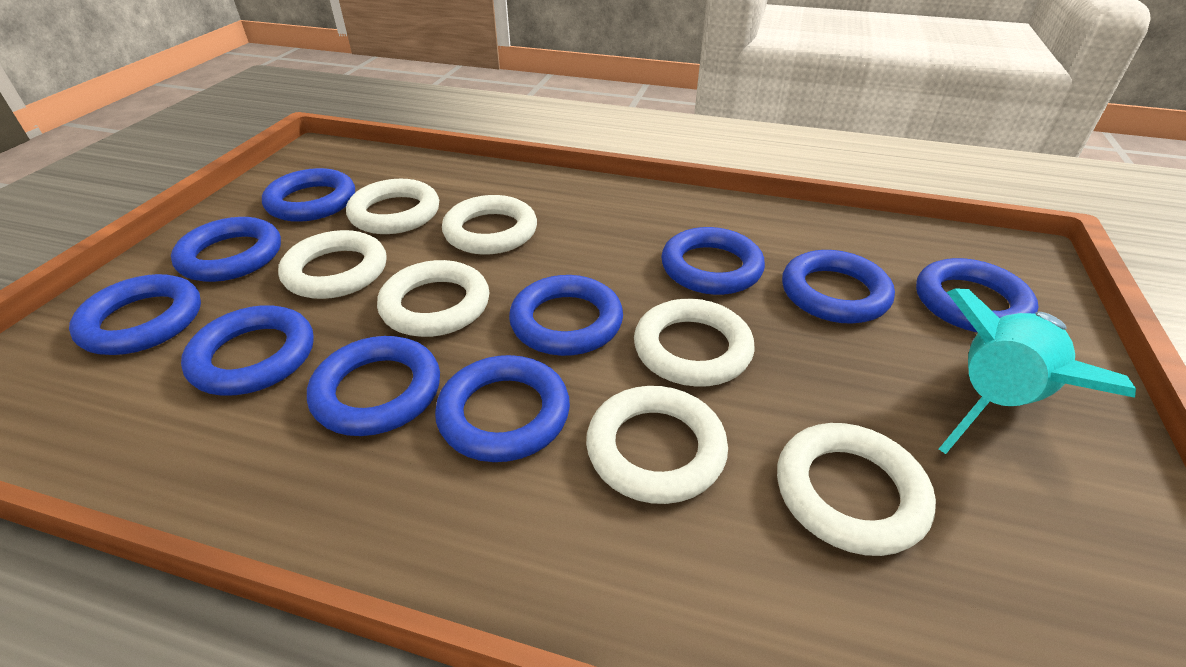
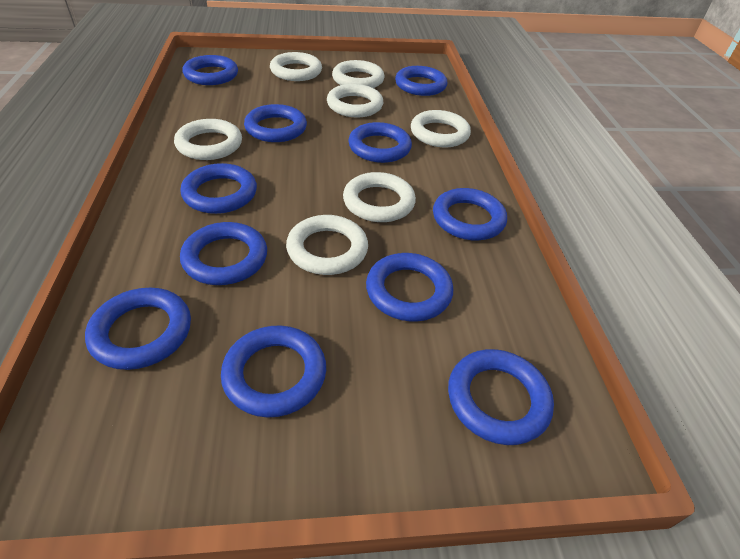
blue ring: [69,274,201,355] [171,217,281,282] [181,305,314,395] [262,168,355,222] [307,336,440,436] [435,355,570,462] [509,275,623,356] [661,227,765,295] [782,250,895,324] [916,258,1038,333] = 10 -> [85,288,191,370] [180,163,257,214] [180,222,267,285] [182,55,238,85] [221,326,326,418] [244,104,307,142] [348,122,412,163] [366,253,453,321] [395,66,447,96] [433,188,507,241] [448,349,554,445] = 11
turquoise rocket: [939,288,1136,454] = 1 -> none = 0

